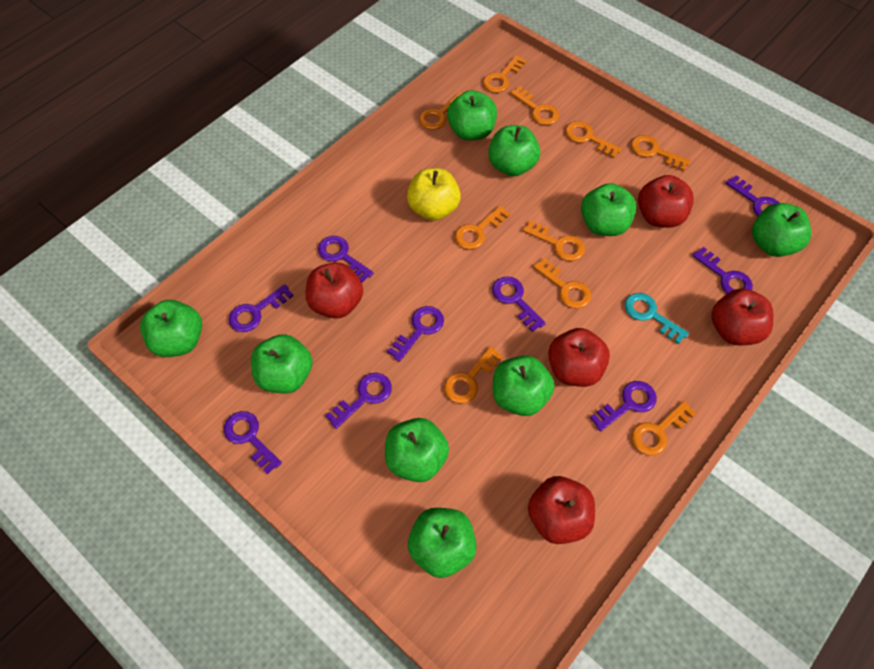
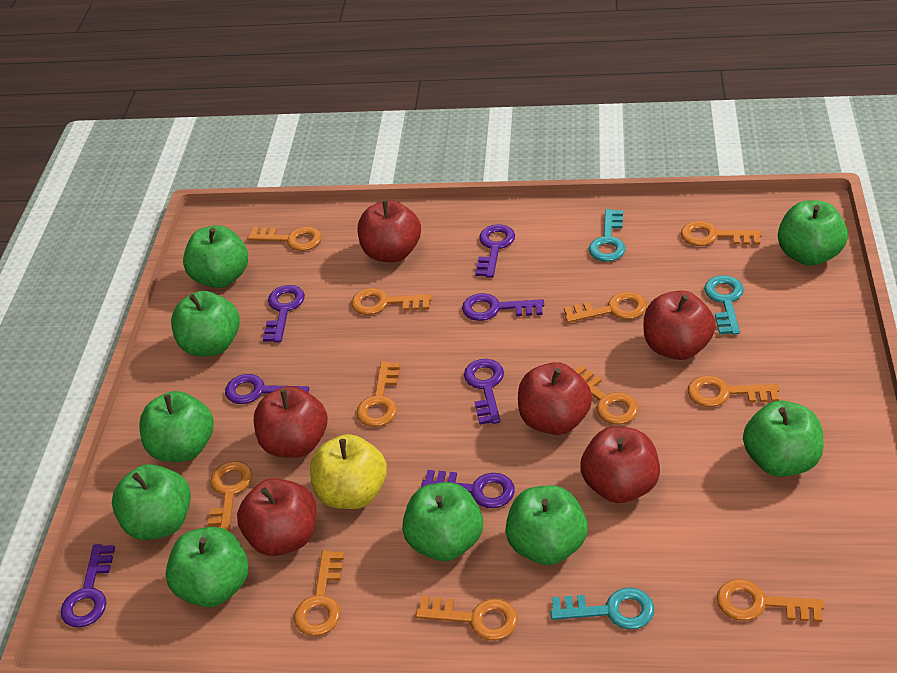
orange key: [419,92,462,130] [444,346,503,404] [455,205,510,250] [483,55,526,93] [510,86,559,125] [523,220,585,261] [533,258,591,309] [565,121,622,158] [631,135,690,171] [632,401,697,456] = 10 -> [208,461,253,531] [247,227,322,251] [294,550,345,636] [351,288,432,315] [356,361,400,427] [416,596,518,641] [564,292,647,323] [575,365,639,425] [681,221,762,246] [688,375,779,407] [717,579,824,622] = 11
purple key: [224,411,282,474] [229,284,293,332] [318,236,374,283] [326,373,392,429] [387,306,444,362] [492,276,546,332] [590,381,657,431] [692,247,753,293] [726,175,779,216] = 9 -> [61,544,115,628] [225,374,309,404] [263,285,305,343] [421,470,515,508] [462,293,544,321] [464,359,504,425] [475,224,515,278] = 7
red apple: [306,262,363,319] [528,476,595,544] [548,328,610,387] [638,175,694,228] [711,289,773,345] = 5 -> [237,478,316,556] [254,386,328,458] [358,200,421,262] [518,362,592,435] [580,427,660,503] [644,291,716,360] = 6
turquoise key: [625,293,689,344] = 1 -> [550,588,654,630] [589,209,626,262] [704,275,744,335] = 3

